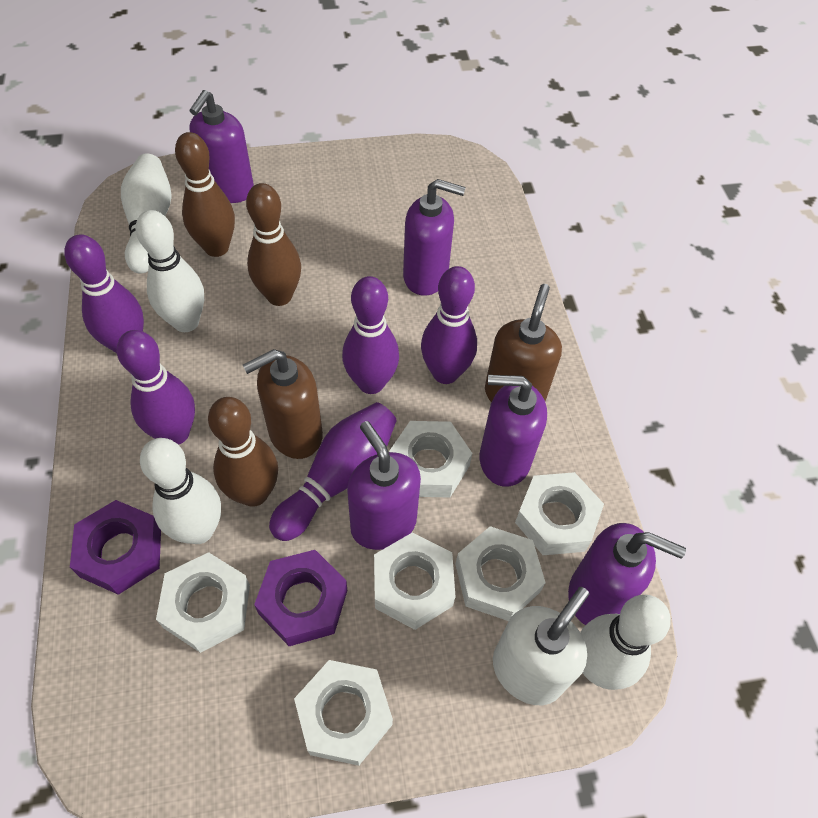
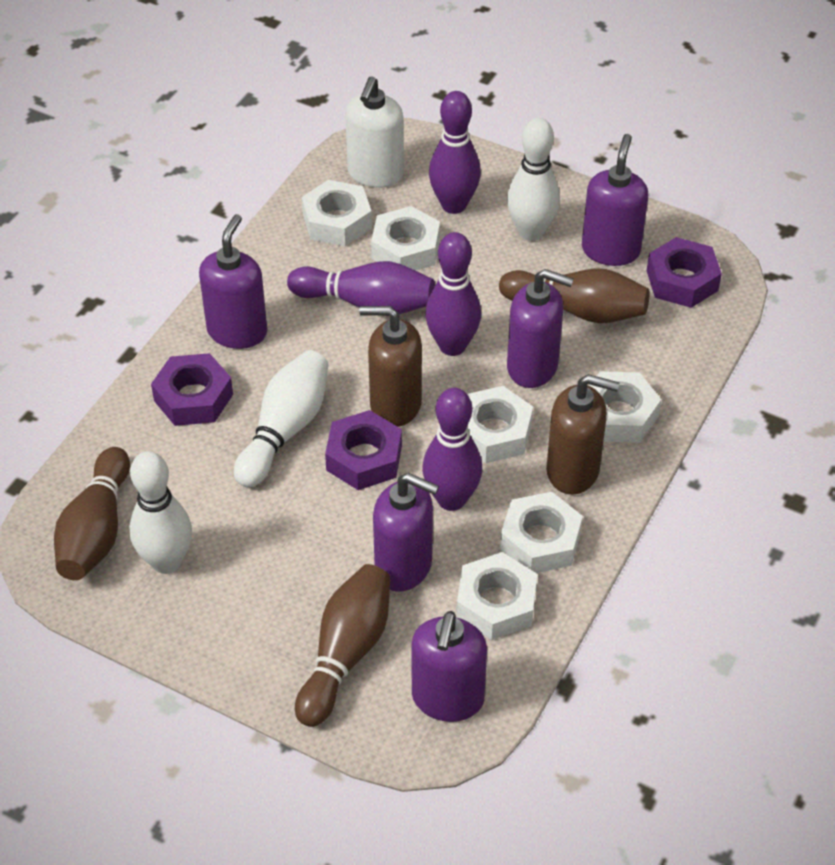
purple bowling pin: [64,234,144,353] [117,330,195,445] [269,402,397,541] [342,276,399,394] [421,266,477,384] = 5 -> [287,261,435,316] [422,388,483,511] [426,232,481,356] [429,91,481,214] = 4
purple nut: [70,500,161,595] [254,550,347,646] = 2 -> [151,353,233,426] [325,410,402,490] [647,237,722,308] = 3
white bowling pin: [121,154,171,274] [136,210,204,332] [140,438,221,544] [580,595,671,690] = 4 -> [129,451,192,574] [234,350,329,487] [507,118,560,241] = 3

